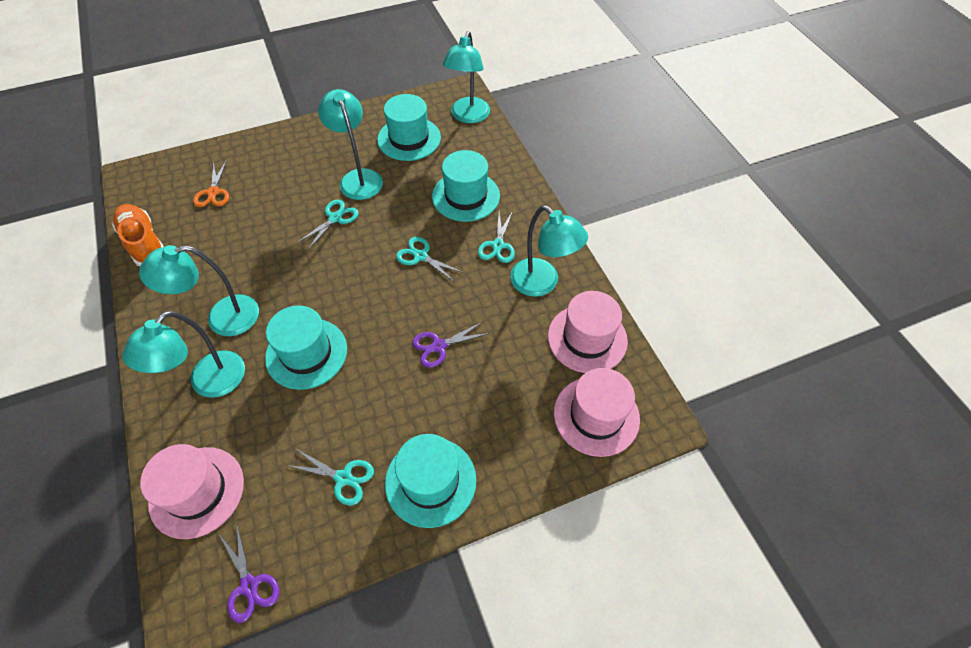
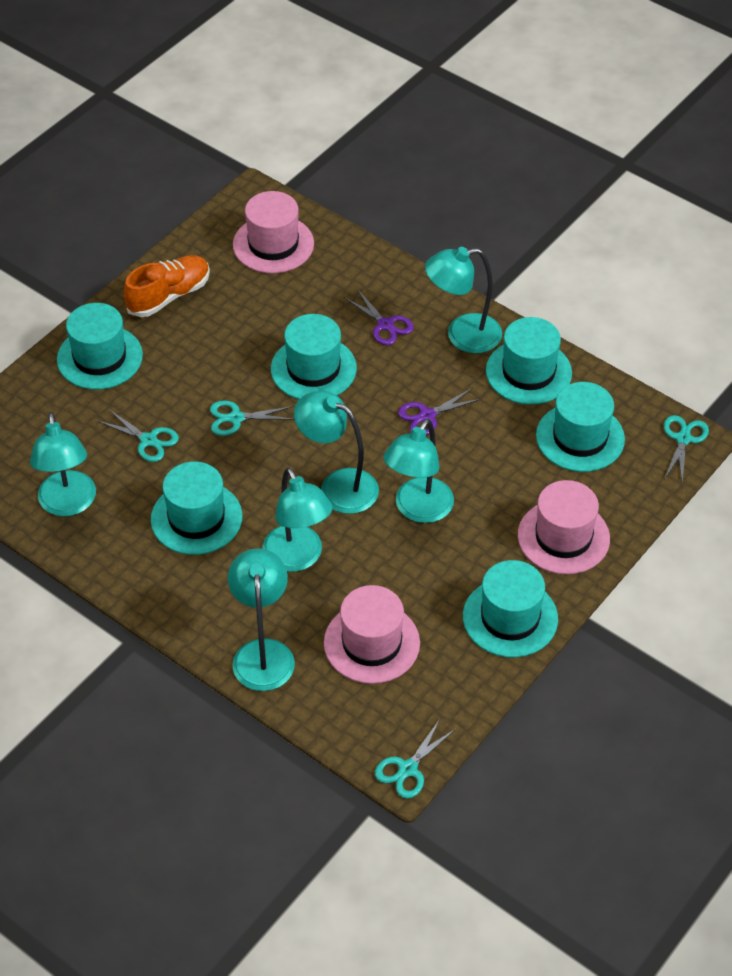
orange scissors: [193,160,229,207] = 1 -> none = 0
turquoise hat: [265,305,347,390] [377,94,441,161] [385,434,476,528] [432,150,500,222] = 4 -> [57,303,143,390] [151,462,242,555] [271,314,357,399] [463,560,558,658] [486,317,572,405] [536,382,625,472] = 6
turquoise lamp: [122,311,245,398] [139,245,259,336] [318,89,383,200] [443,31,490,123] [510,205,588,297] = 5 -> [30,412,96,516] [228,548,295,691] [263,468,333,572] [294,391,379,514] [383,419,454,523] [425,247,502,353] = 6

